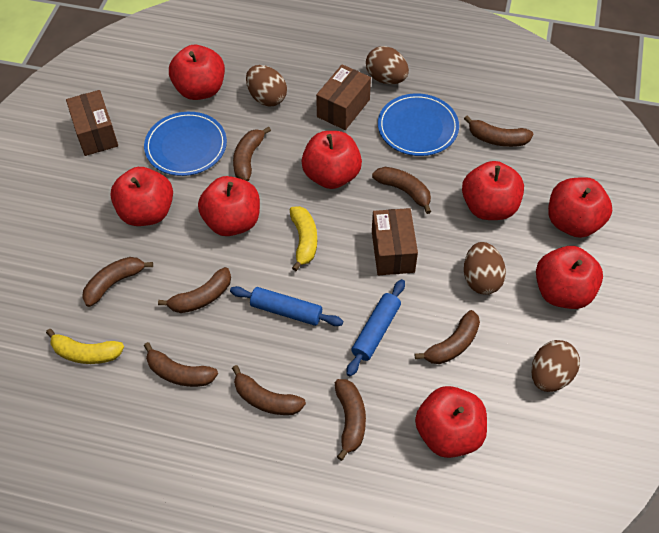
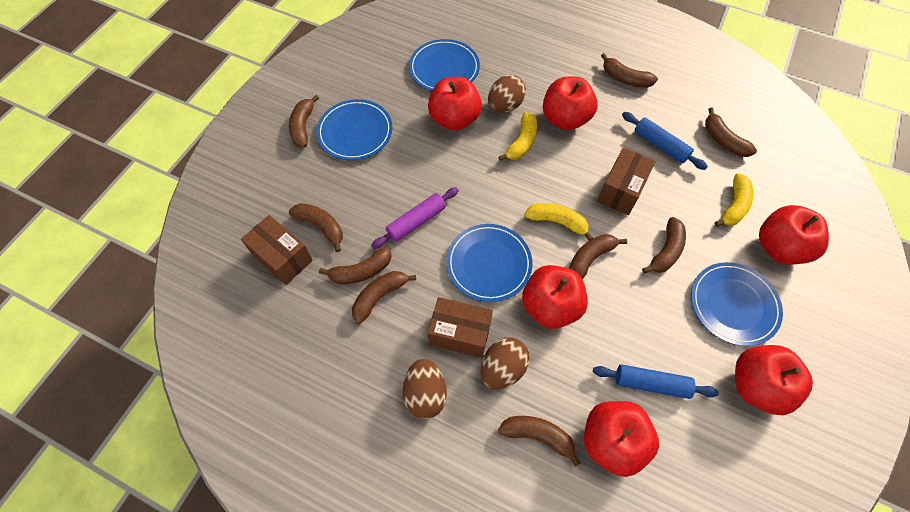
blue plate: [144,112,227,176] [378,93,459,156] = 2 -> [316,99,393,160] [409,39,480,91] [446,224,532,302] [691,262,783,346] = 4
brown egg: [246,65,287,107] [366,46,409,84] [464,242,506,295] [531,340,580,392] = 4 -> [403,359,447,419] [481,338,530,390] [488,75,526,113] = 3
purple rolling pin: none = 0 -> [371,187,459,249] = 1
red apple: [110,167,173,226] [169,45,225,100] [198,176,260,236] [302,131,362,189] [415,386,487,458] [462,161,524,220] [536,246,603,309] [548,177,612,238] = 8 -> [428,77,482,131] [522,265,588,329] [543,76,598,130] [584,401,659,477] [735,345,813,415] [759,205,829,265] = 6
yellow banana: [46,329,124,364] [290,206,317,271] = 2 -> [498,112,537,161] [524,203,593,241] [715,173,753,227] = 3

